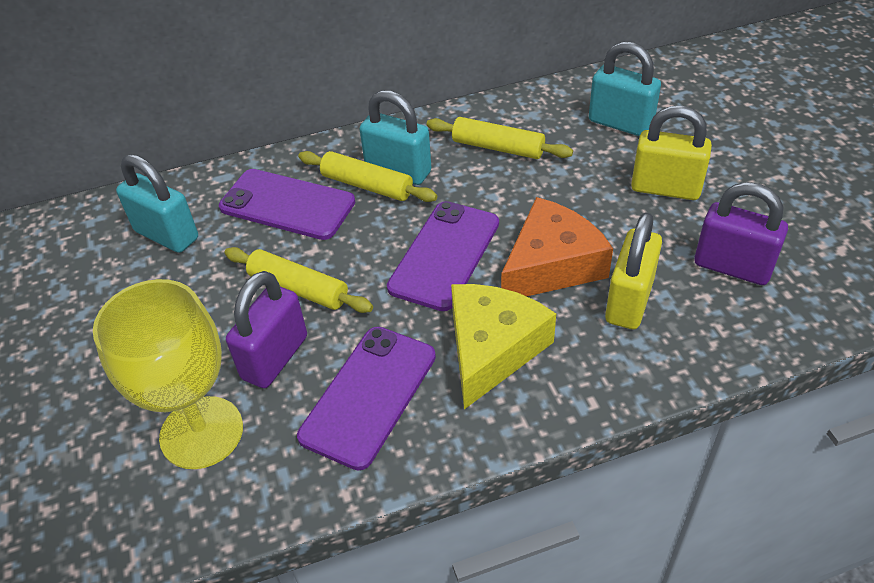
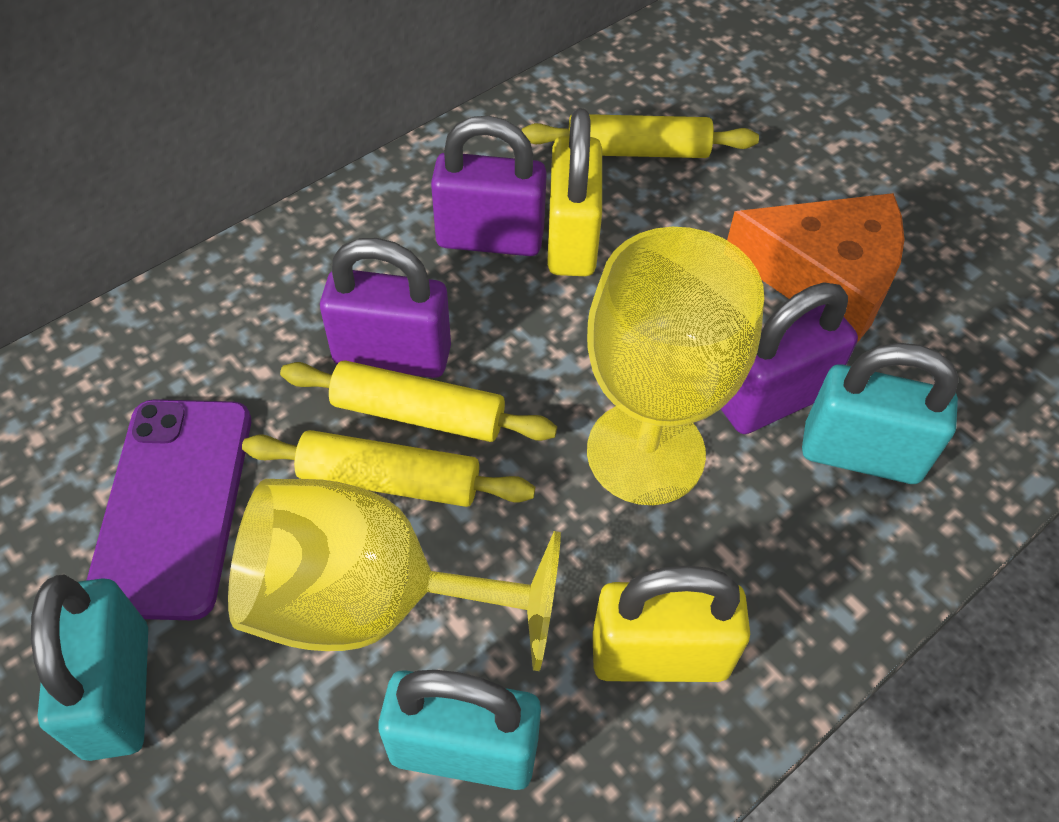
purple padlock: [226,271,307,388] [694,182,788,285] = 2 -> [320,238,451,378] [431,116,547,256] [721,283,858,434] = 3
purple phone: [219,169,355,240] [297,327,436,470] [387,201,499,311] = 3 -> [86,399,251,620] = 1
yellow cheese: [451,284,556,409] = 1 -> none = 0
yellow goblet: [93,279,243,469] = 1 -> [228,479,561,671] [587,227,764,505] = 2

